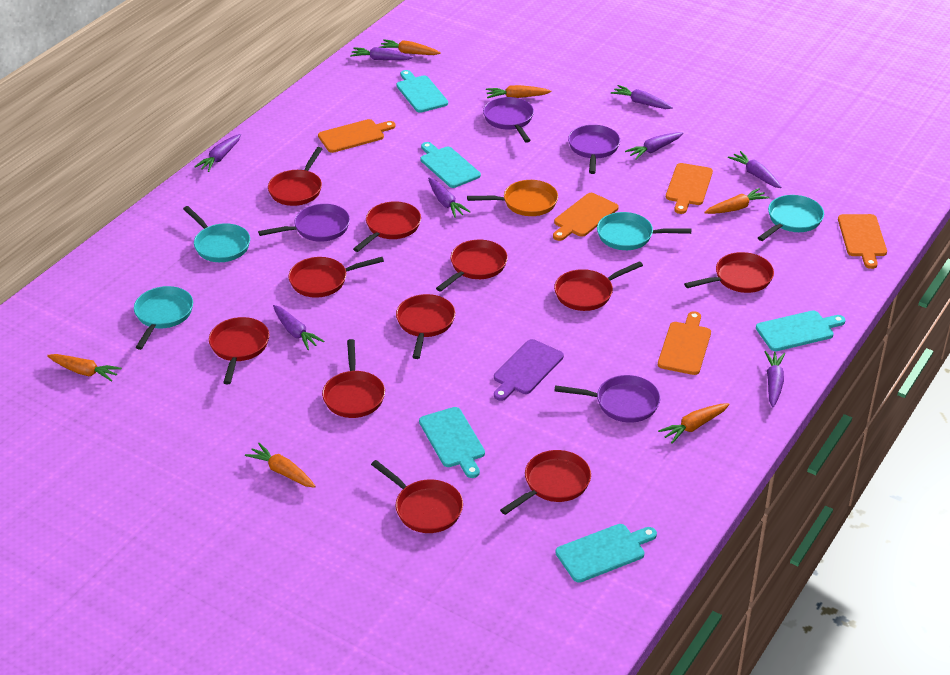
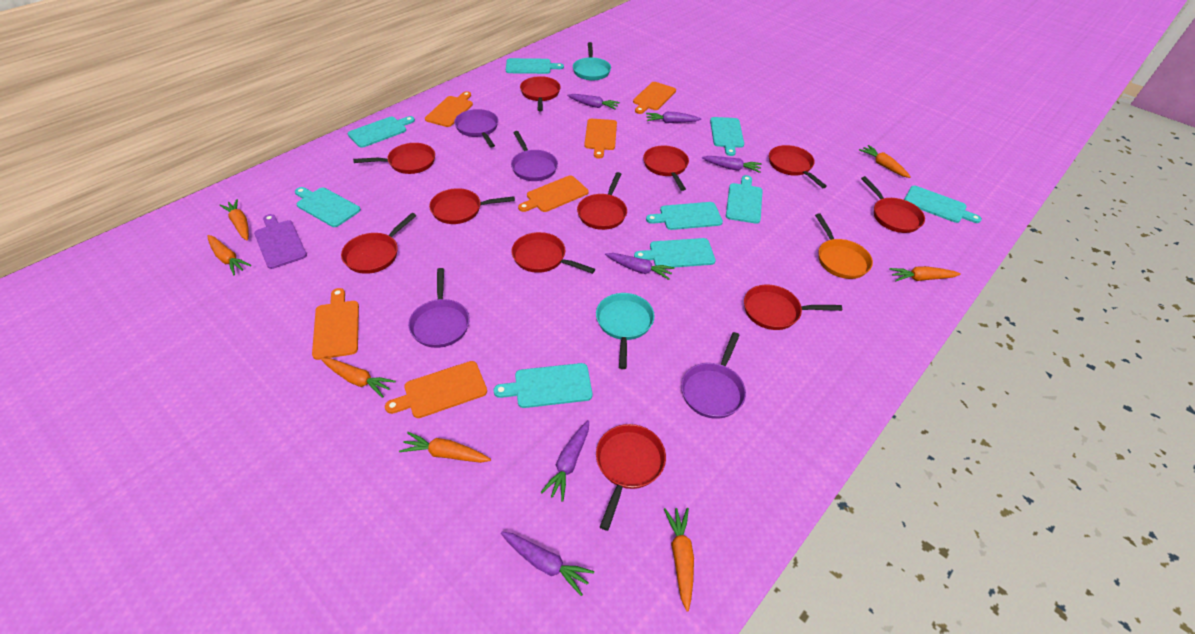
orange carrot: [47,354,122,382] [245,443,316,488] [379,39,441,55] [486,85,551,98] [658,403,730,444] [704,188,770,214] = 6 -> [207,235,252,275] [220,199,249,240] [321,358,396,398] [399,432,491,463] [664,508,694,611] [859,145,911,178] [889,266,961,281] = 7
orange cutting board: [318,119,396,153] [553,193,619,241] [658,311,711,375] [666,163,713,214] [838,214,887,269] = 5 -> [312,288,359,360] [385,361,487,418] [425,91,473,127] [518,175,589,212] [584,119,617,159] [633,82,676,114] = 6
purple carrot: [194,134,241,172] [273,305,324,350] [350,47,413,60] [428,178,471,218] [611,85,673,109] [625,132,683,160] [728,151,782,188] [764,351,785,407] = 8 -> [501,532,594,596] [541,420,589,501] [567,94,620,110] [605,253,674,280] [646,112,701,123] [702,156,762,173] = 6
turquoise cutting board: [396,70,448,113] [419,407,485,478] [420,142,481,188] [556,524,657,583] [756,310,846,351] = 5 -> [295,187,361,227] [348,116,415,148] [493,363,592,408] [506,58,564,74] [634,238,716,267] [646,202,723,230] [710,117,744,156] [726,175,763,224] [904,186,982,223] = 9
turquoise pan: [134,286,193,350] [183,206,250,262] [597,212,691,250] [758,195,824,241] = 4 -> [573,42,611,81] [596,293,655,369] = 2

